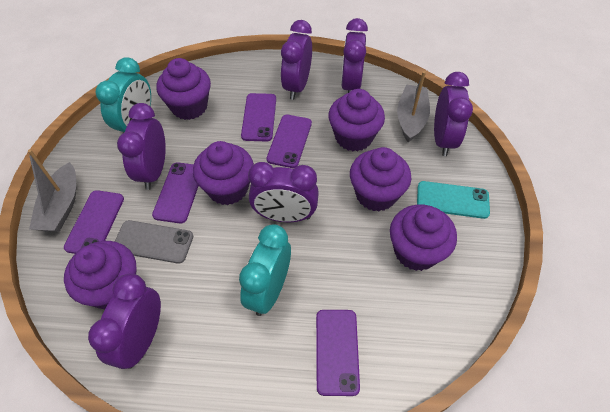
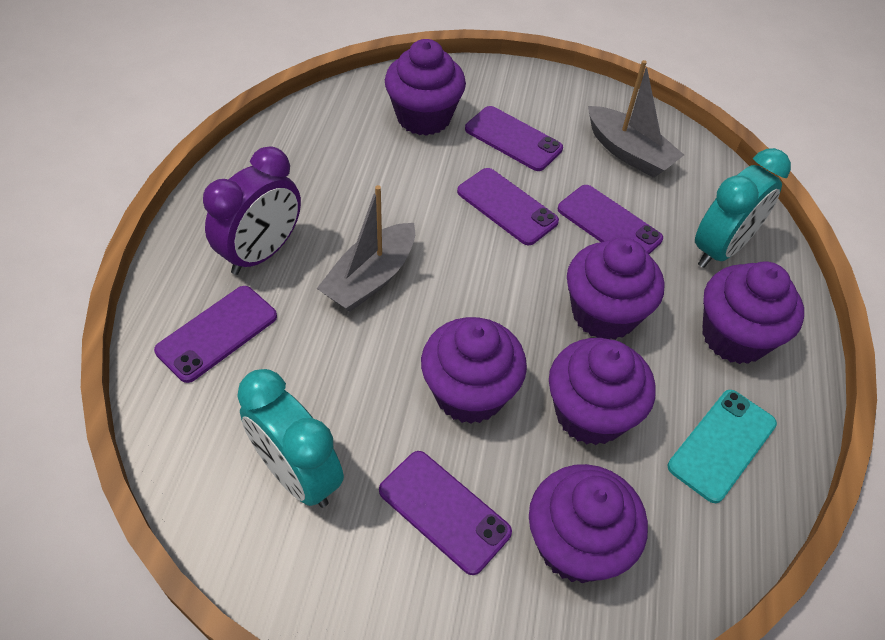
grey phone: [115,220,193,264] = 1 -> none = 0
purple clock: [88,274,161,369] [117,103,166,190] [248,162,319,222] [281,20,312,100] [341,18,368,93] [434,72,473,156] = 6 -> [203,146,301,275] = 1

